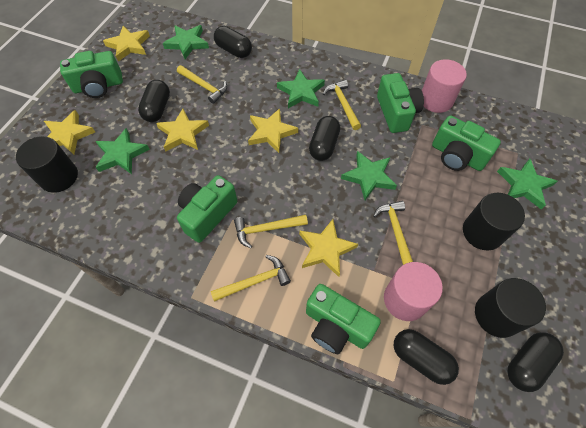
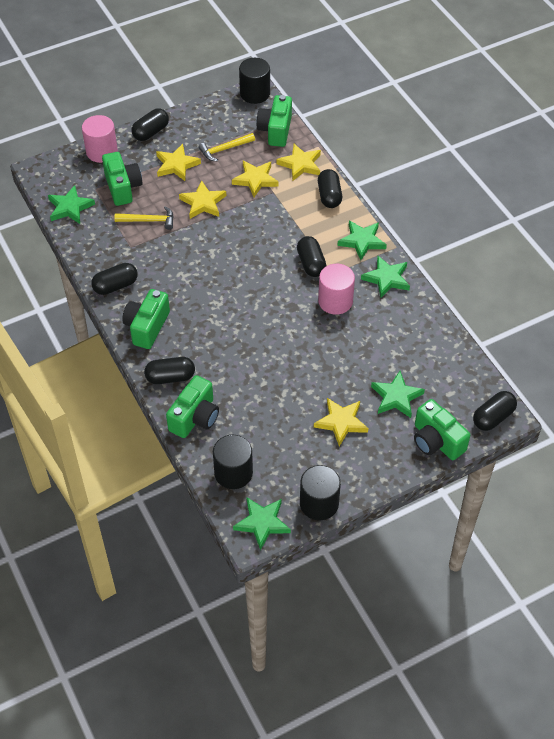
black capsule: [138,80,170,122] [214,26,252,58] [309,116,340,161] [394,329,459,385] [507,332,564,392] = 5 -> [91,263,138,295] [131,108,169,141] [144,357,195,384] [297,236,326,277] [318,169,342,208] [473,391,517,431] = 6
yellow hammer: [177,65,227,104] [211,255,291,302] [234,215,308,248] [323,80,361,130] [373,201,413,265] = 5 -> [114,206,174,230] [198,133,255,161] = 2

